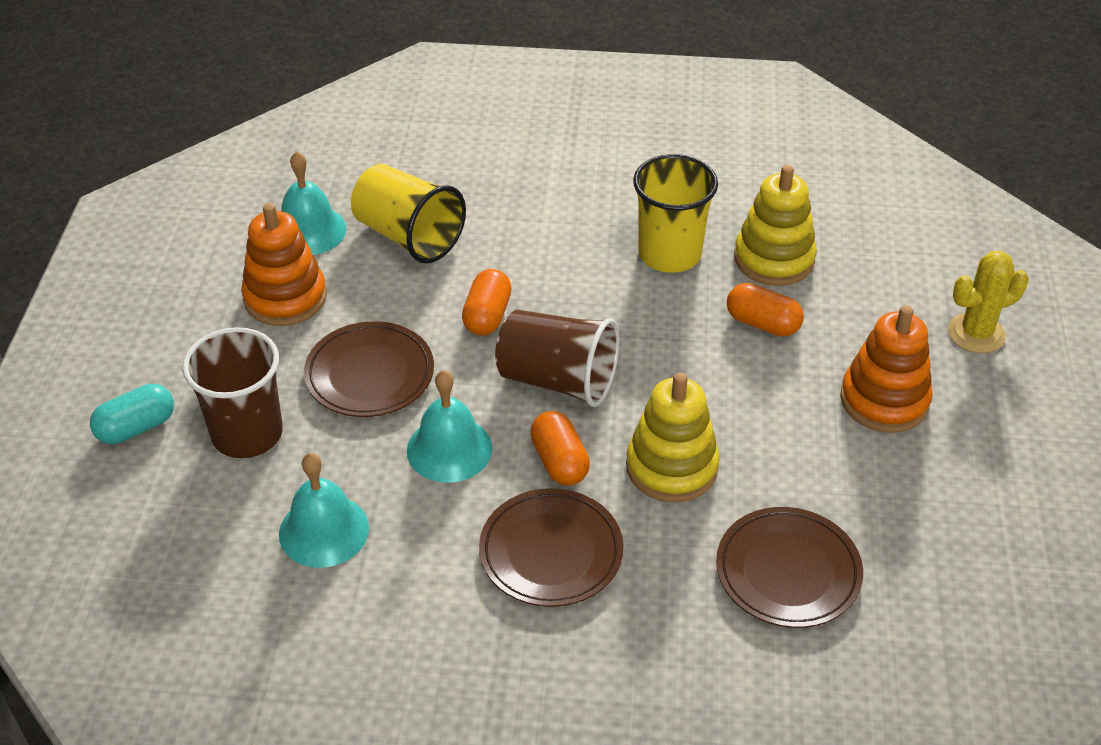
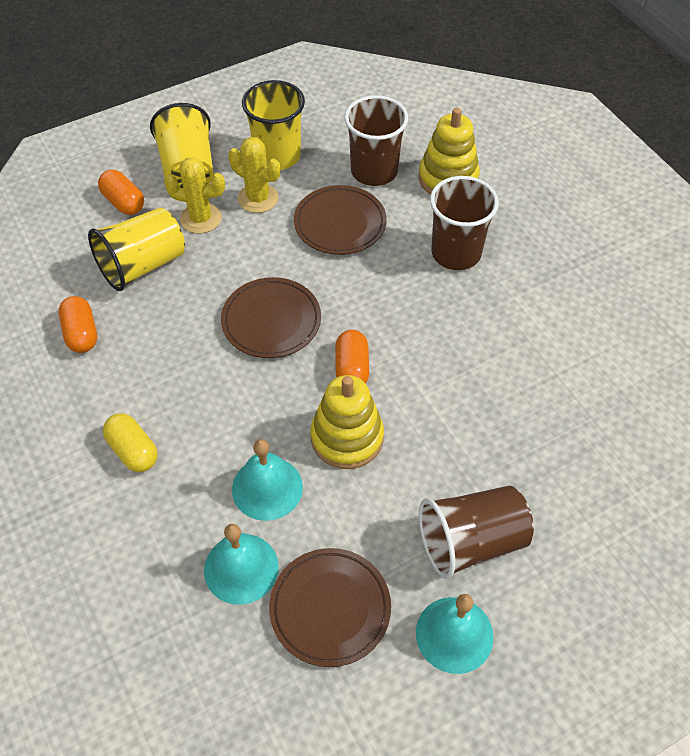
brown cup: [182,327,283,458] [495,310,620,407] = 2 -> [344,95,408,186] [419,486,534,579] [430,176,499,270] = 3
orange stacking toy: [241,203,327,326] [840,305,933,433] = 2 -> none = 0
turquoise capsule: [90,384,174,444] = 1 -> none = 0
yellow cactus: [948,251,1029,353] = 1 -> [164,157,225,234] [229,137,280,213] = 2
yellow capsule: none = 0 -> [103,413,158,472] = 1
yellow cup: [351,164,466,263] [633,154,718,273] = 2 -> [88,208,185,291] [150,103,214,188] [242,80,305,170] = 3

